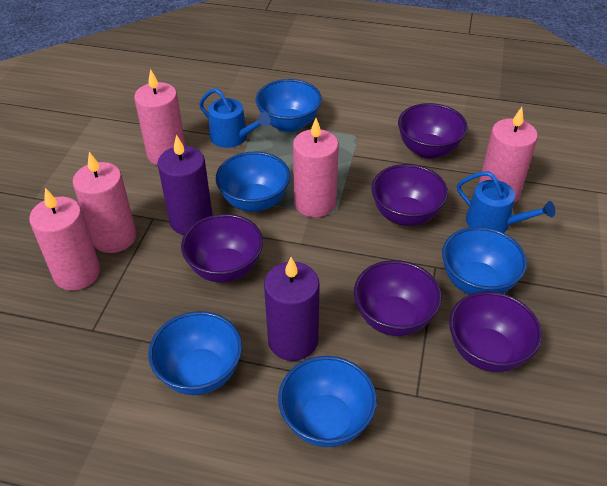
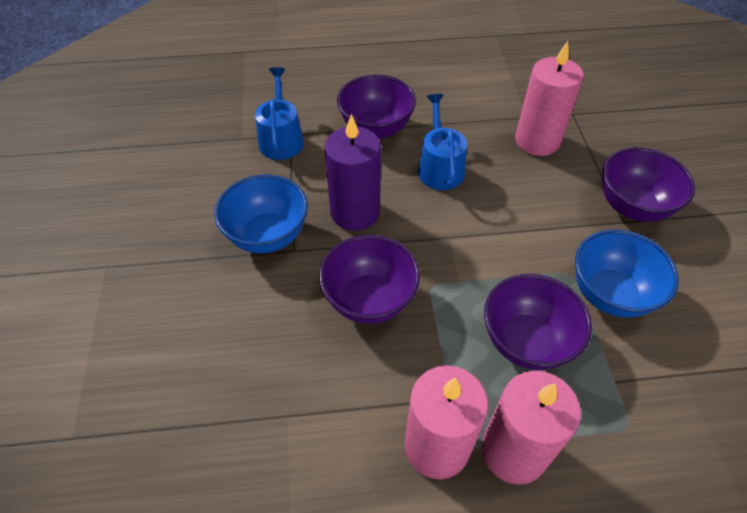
blue bowl: [148,311,242,395] [216,152,290,212] [256,79,322,132] [278,356,377,447] [442,227,527,294] = 5 -> [214,175,308,253] [575,229,679,318] = 2
pink candle: [29,188,100,291] [73,152,136,253] [134,69,185,165] [293,118,339,217] [479,107,538,203] = 5 -> [405,366,488,479] [482,371,581,485] [515,41,584,156] = 3
purple bowl: [181,214,263,283] [354,260,442,336] [371,164,448,226] [398,103,468,159] [449,291,542,372] = 5 -> [319,235,420,324] [337,74,416,139] [484,274,592,370] [602,147,695,222] = 4
purple candle: [157,135,212,235] [264,257,320,361] = 2 -> [324,114,381,231] = 1

